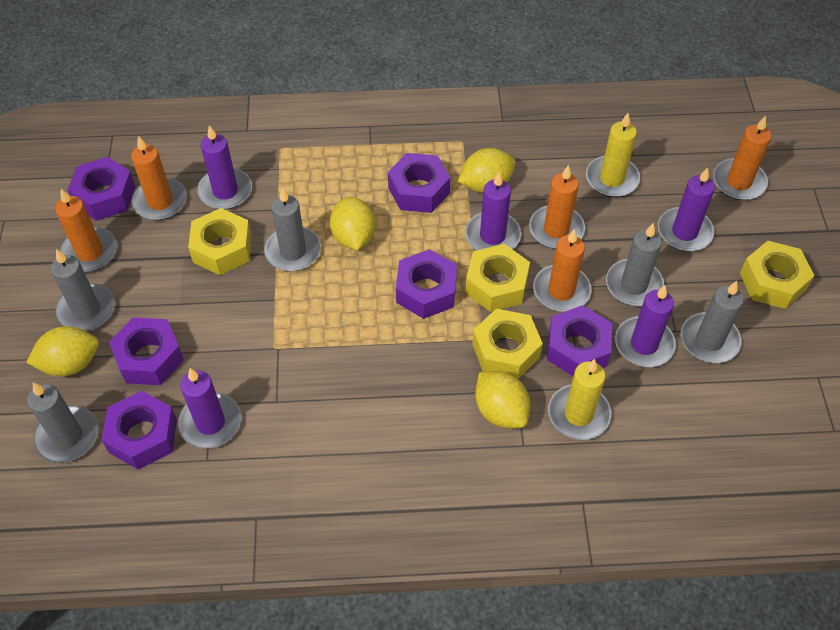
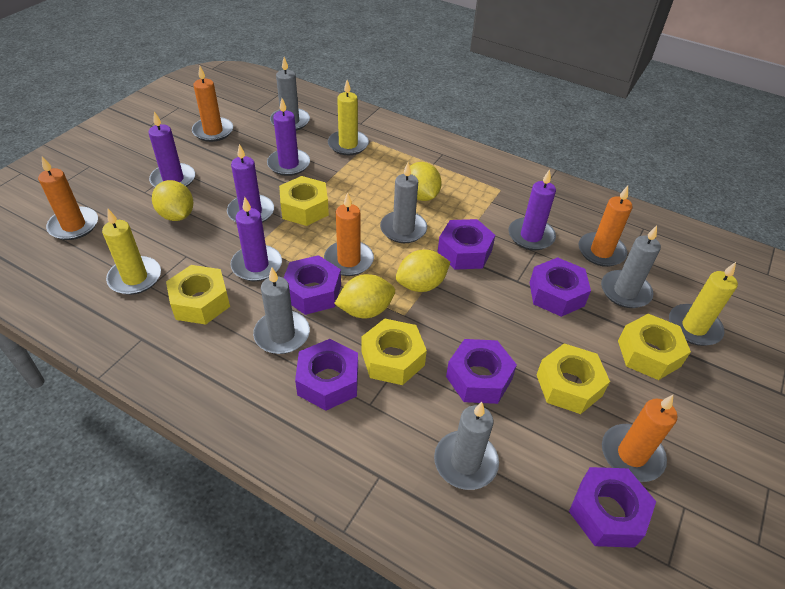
yellow candle: [548,359,611,440] [586,113,640,197] = 2 -> [102,209,161,295] [328,80,369,155] [669,262,738,346] = 3
yellow nut: [188,208,252,275] [465,244,530,312] [472,309,543,379] [740,241,814,309] = 4 -> [166,265,230,325] [279,176,329,226] [362,319,427,385] [536,343,610,414] [618,314,691,380] = 5

